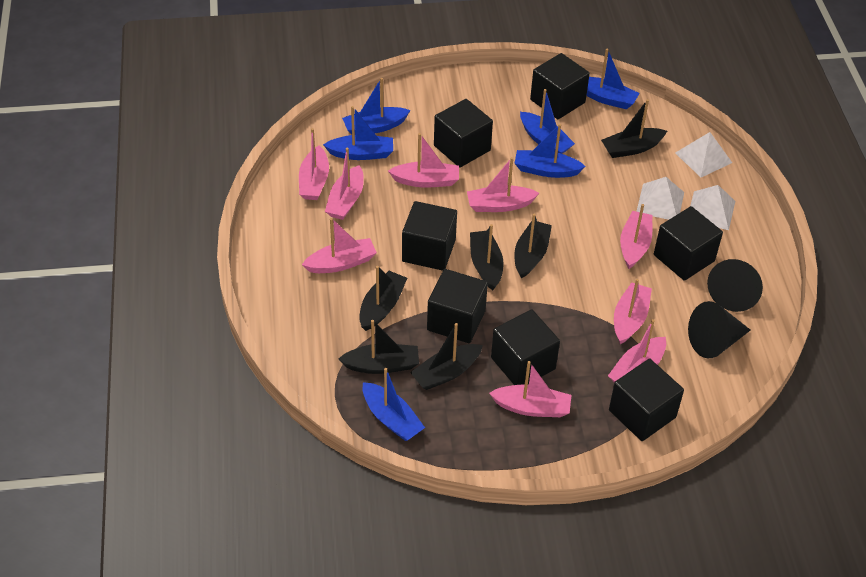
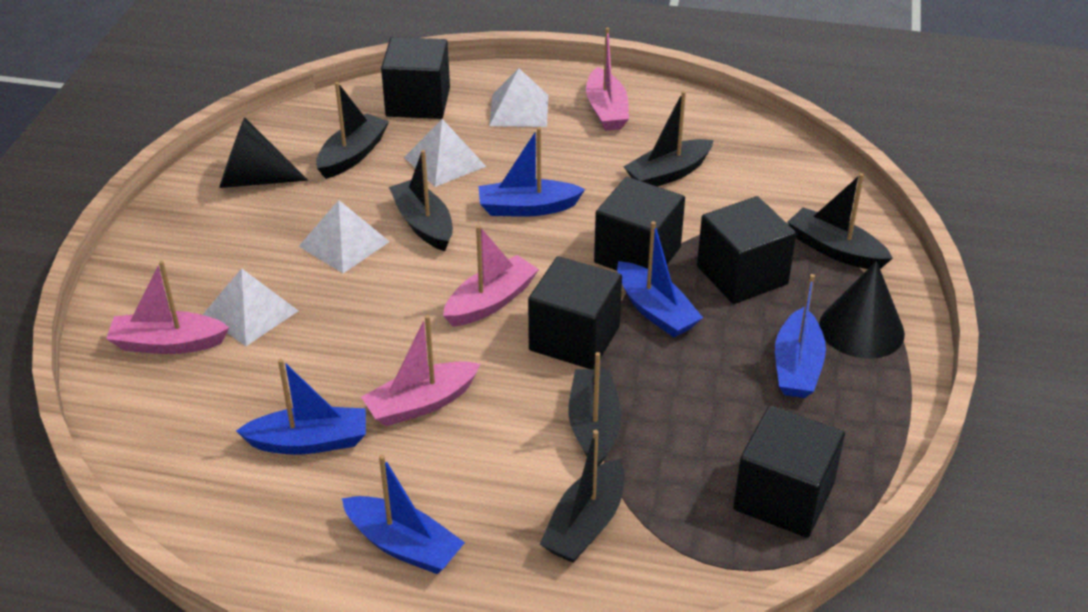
black cube: [402,201,457,271] [427,269,488,343] [434,99,493,168] [491,309,560,385] [530,53,590,119] [609,358,684,441] [654,206,723,281] = 7 -> [381,37,450,119] [528,256,622,369] [594,177,685,271] [697,196,796,304] [733,405,845,538] = 5
blue boat: [323,106,393,160] [342,78,410,135] [363,368,425,441] [514,124,586,178] [520,89,575,154] [586,49,640,109] = 6 -> [236,359,366,455] [342,455,465,574] [478,127,585,217] [617,221,703,337] [775,274,826,398] = 5
pink boat: [299,128,329,200] [302,218,377,273] [325,148,364,220] [388,133,459,187] [467,157,539,212] [489,361,571,417] [608,319,666,382] [614,279,652,344] [620,204,652,269] = 9 -> [106,260,230,354] [361,315,480,426] [443,225,539,326] [586,27,629,131] = 4
white pyramid: [636,177,684,220] [675,132,732,177] [690,185,735,230] = 3 -> [203,268,298,346] [299,200,390,273] [404,119,486,187] [489,68,548,127] = 4

